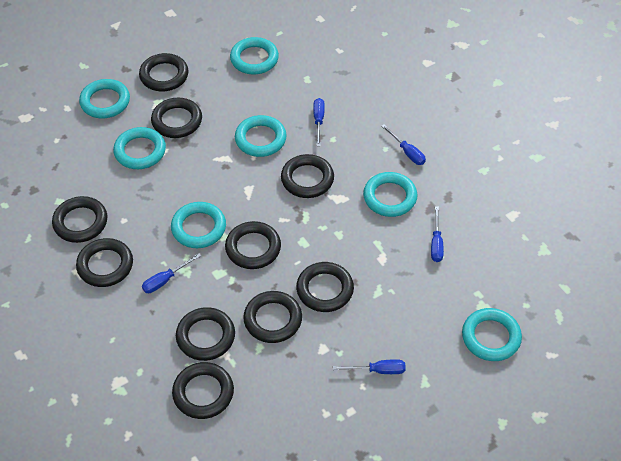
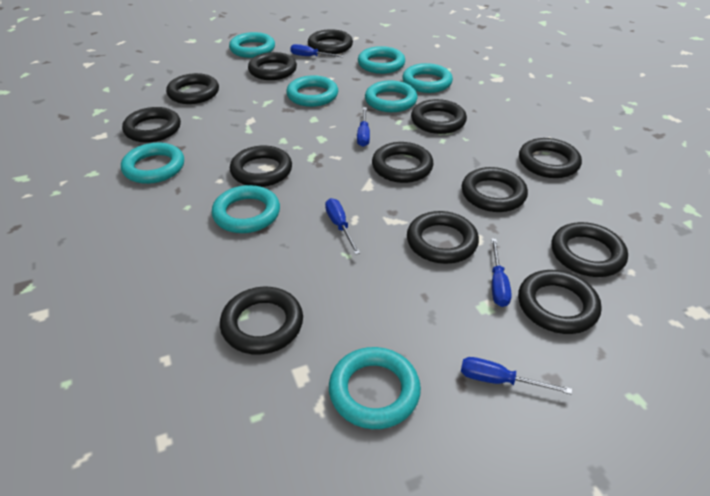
black ring: [52,196,107,243] [76,238,133,287] [139,53,188,91] [151,98,202,138] [172,362,234,419] [176,307,235,361] [225,221,281,269] [243,291,302,343] [281,154,334,198] [296,262,354,312] = 10 -> [122,107,181,143] [166,73,219,104] [220,287,303,355] [230,145,292,187] [248,52,297,80] [308,29,353,54] [372,142,434,183] [407,211,479,264] [411,99,467,134] [462,167,528,212] [518,270,601,334] [519,138,582,178] [552,222,628,277] = 13
turquoise ring: [79,79,130,118] [113,127,166,169] [171,202,226,248] [230,37,279,74] [235,115,286,157] [363,172,417,217] [462,308,522,361] = 7 -> [121,142,184,184] [211,185,280,233] [229,32,275,58] [286,75,338,107] [329,347,421,429] [358,46,405,74] [365,80,418,112] [402,63,453,93] = 8

